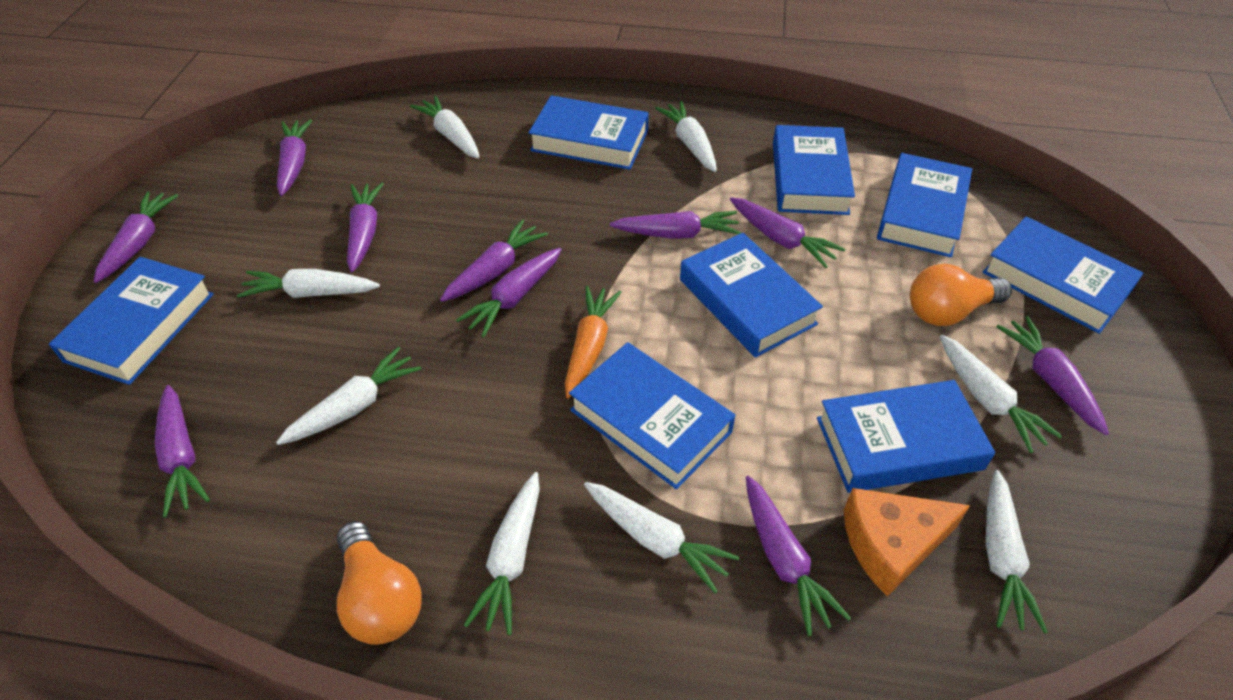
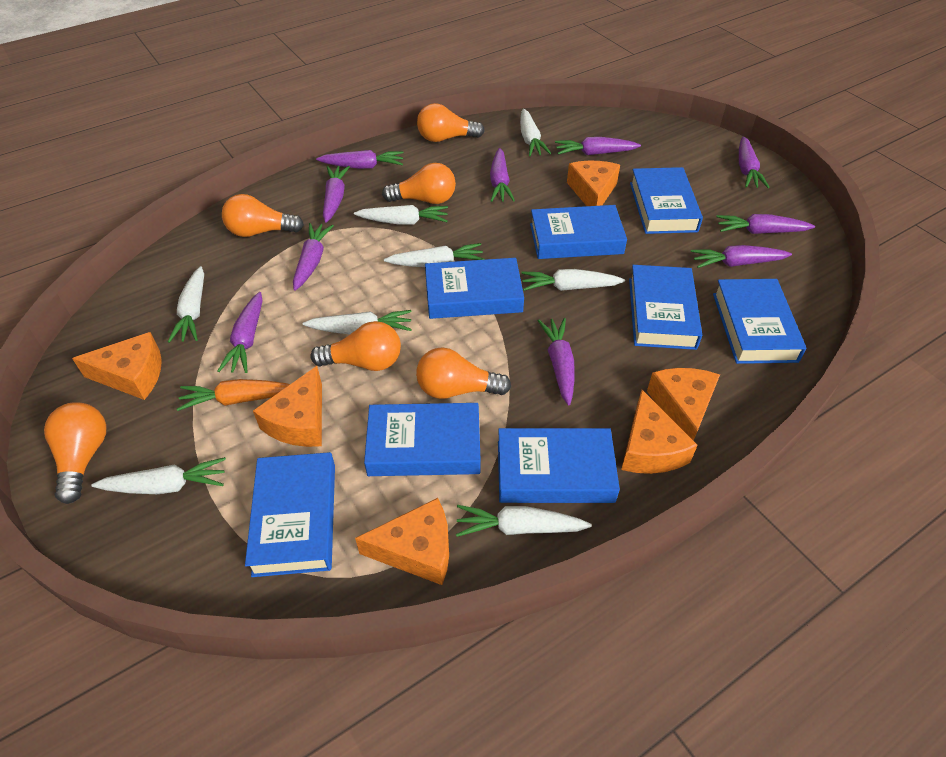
orange cheese: [844,488,970,597] = 1 -> [72,332,162,400] [253,366,322,447] [355,498,449,585] [567,161,620,206] [621,390,698,474] [647,368,720,441] = 6
orange light bulb: [337,522,422,645] [910,264,1012,326] = 2 -> [44,402,106,504] [222,194,304,237] [310,321,401,371] [382,163,456,204] [416,347,511,399] [417,103,485,142] = 6

